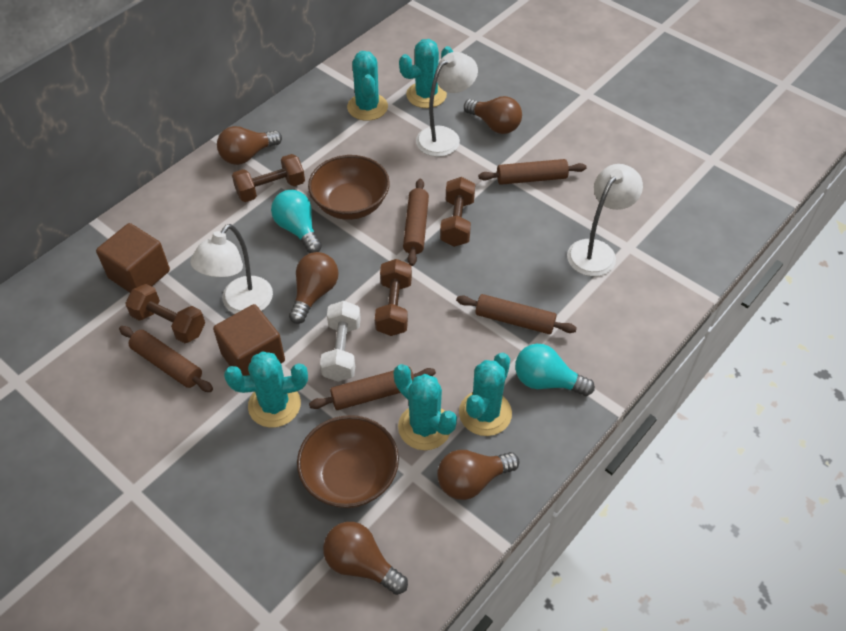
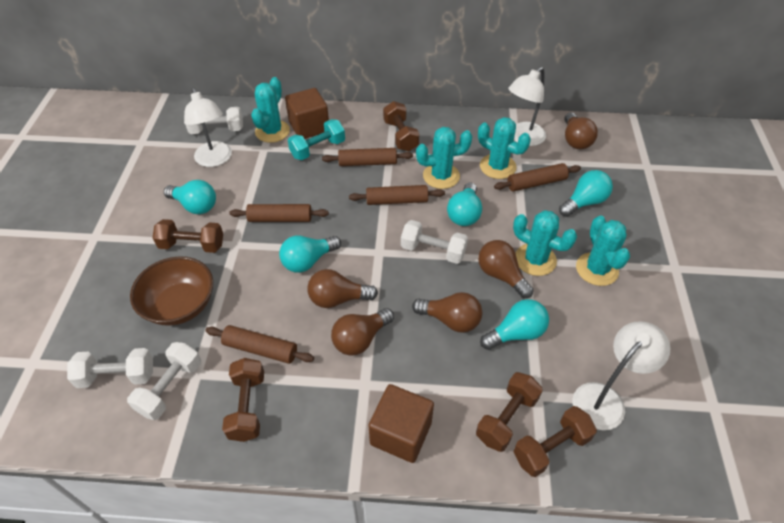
brown bowl: [297,415,399,508] [308,155,390,220] = 2 -> [130,256,213,326] = 1
brown dumbbell: [125,284,205,343] [232,154,305,202] [375,259,412,336] [440,177,475,247] = 4 -> [153,219,223,253] [222,358,264,442] [383,101,419,151] [476,372,543,452] [514,406,597,477] = 5
turquoise dumbbell: none = 0 -> [288,119,345,160] = 1
turquoise light bulb: [271,190,322,253] [515,344,595,396] = 2 -> [164,180,216,214] [279,235,341,273] [447,183,482,226] [480,299,549,350] [559,170,613,217] = 5
white dumbbell: [320,301,361,382] = 1 -> [67,348,153,388] [127,342,201,420] [185,107,243,134] [401,220,468,264] = 4

